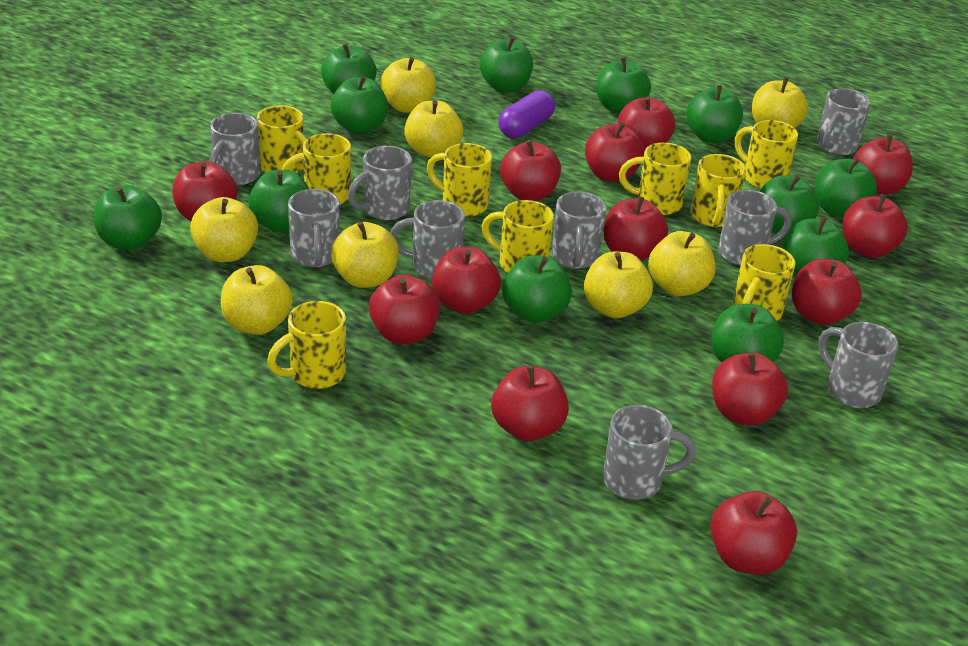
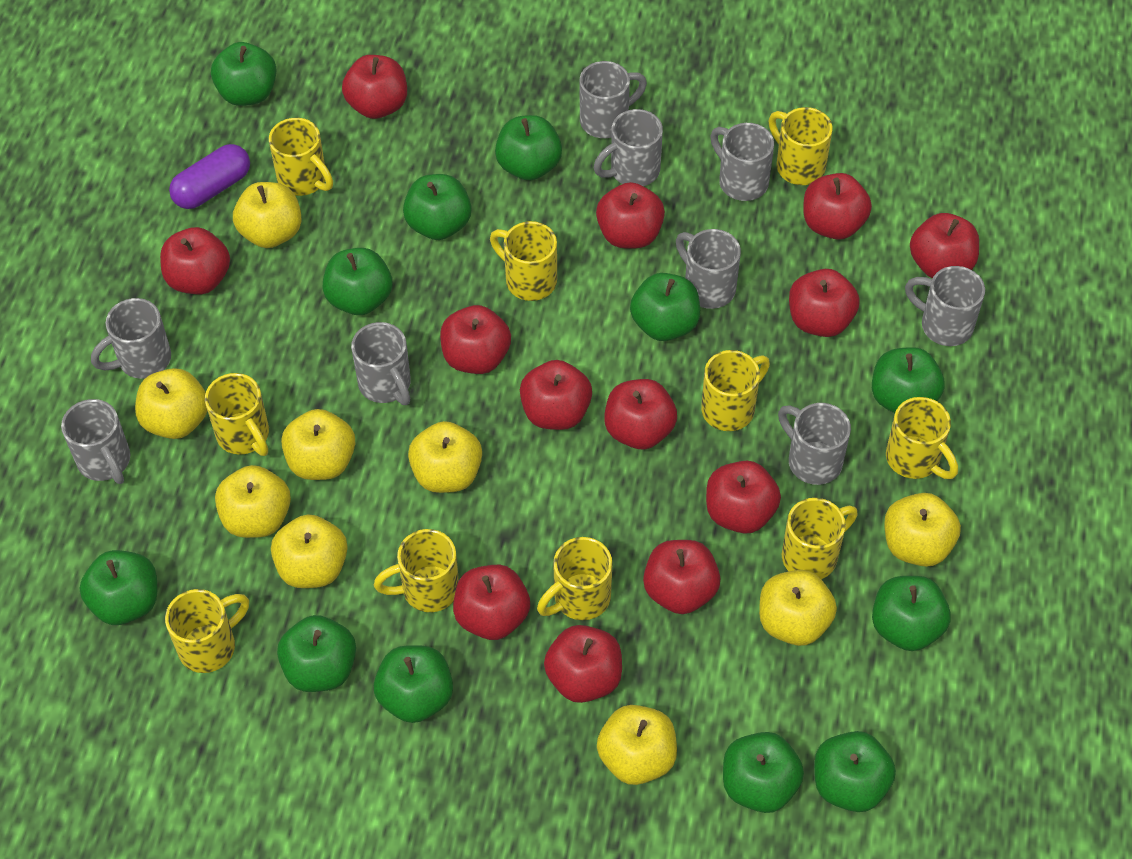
yellow apple: [190,197,258,262] [221,265,293,335] [331,221,399,288] [380,57,436,113] [404,100,463,158] [584,252,653,318] [648,231,715,296] [752,77,808,128] = 8 -> [135,368,207,439] [215,465,291,538] [233,182,302,248] [271,514,348,588] [281,409,356,480] [408,421,482,493] [597,705,677,785] [759,570,837,646] [884,493,961,567] = 9
yellow mug: [257,105,307,173] [267,301,346,389] [282,133,351,205] [427,143,492,217] [482,200,554,273] [619,142,691,215] [690,154,746,227] [733,244,795,321] [735,120,798,189] = 9 -> [165,589,249,673] [205,373,269,456] [269,118,333,196] [374,529,459,612] [490,221,557,301] [537,537,612,620] [701,350,770,431] [768,107,833,185] [782,498,858,579] [886,397,958,479] = 10

